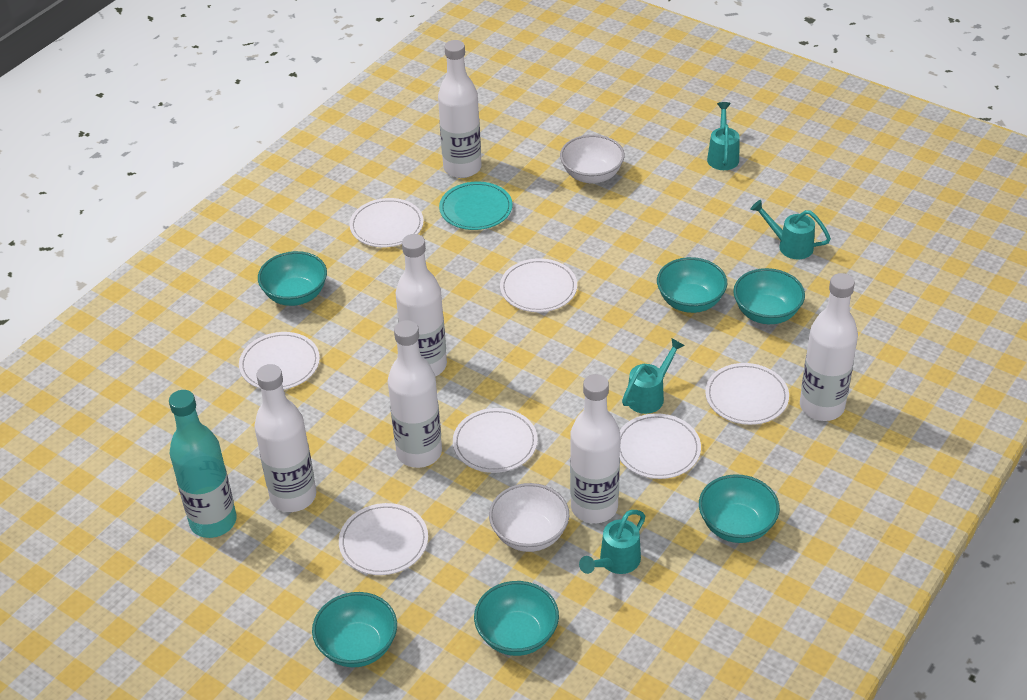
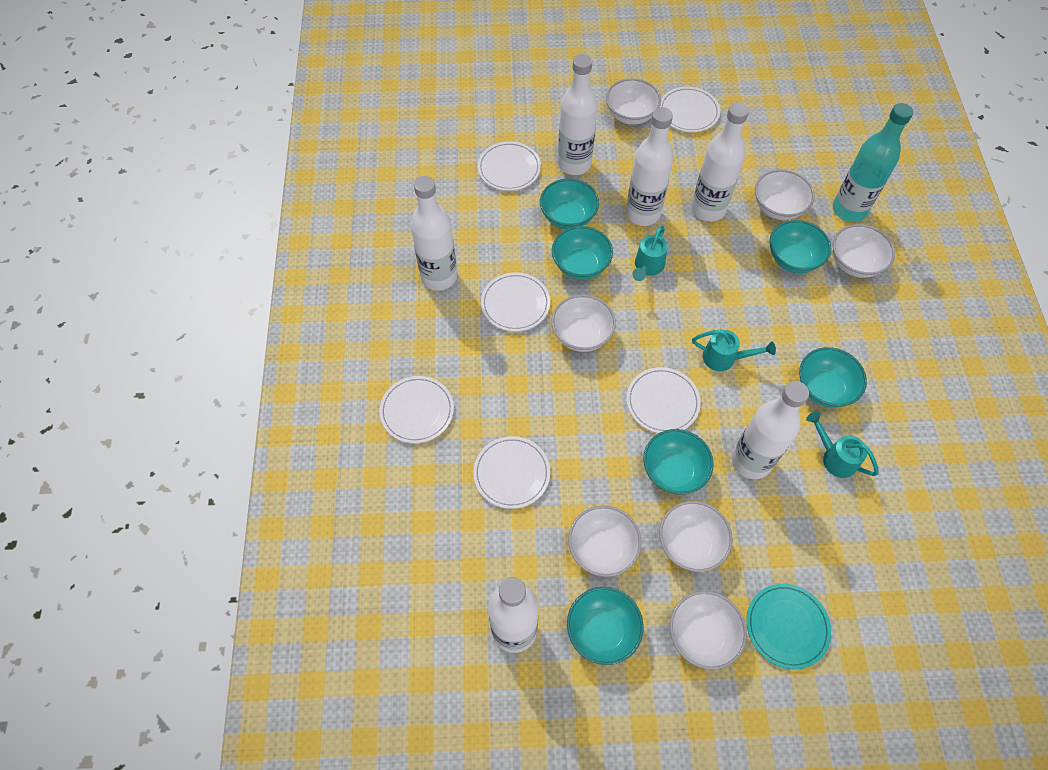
turquoise watering can: [579,510,645,574] [622,338,685,414] [707,102,740,170] [750,200,831,259] = 4 -> [632,226,668,281] [692,330,776,371] [806,412,879,478] = 3
white bowl: [489,483,569,552] [560,135,625,184] = 2 -> [552,295,616,352] [568,505,642,577] [606,78,661,125] [659,501,733,572] [670,591,747,670] [755,170,815,220] [833,224,895,278] = 7
white plate: [239,332,320,390] [339,503,428,575] [350,198,424,247] [453,408,538,473] [500,258,577,312] [620,413,701,479] [705,363,789,425] = 7 -> [379,376,454,443] [473,436,550,509] [478,141,541,191] [481,272,550,332] [627,367,701,433] [660,87,720,132] = 6

